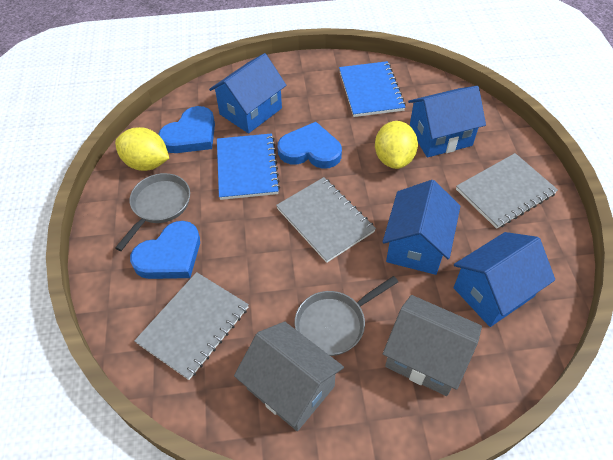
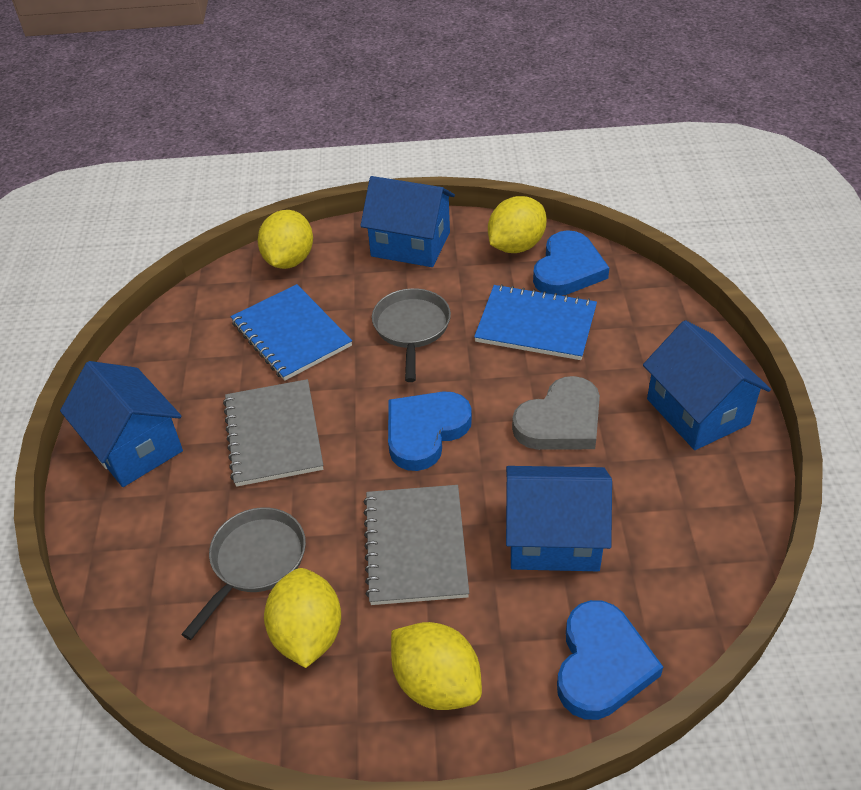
grey heart: none = 0 -> [512,376,600,450] = 1
grey house: [234,321,344,431] [383,295,482,396] = 2 -> none = 0
grey notebook: [134,272,249,380] [276,177,376,263] [456,153,558,229] = 3 -> [223,379,323,487] [363,485,469,605] = 2
yellow lemon: [115,127,169,171] [375,121,418,169] = 2 -> [258,210,313,269] [264,568,341,668] [391,622,482,710] [488,196,547,253] = 4

